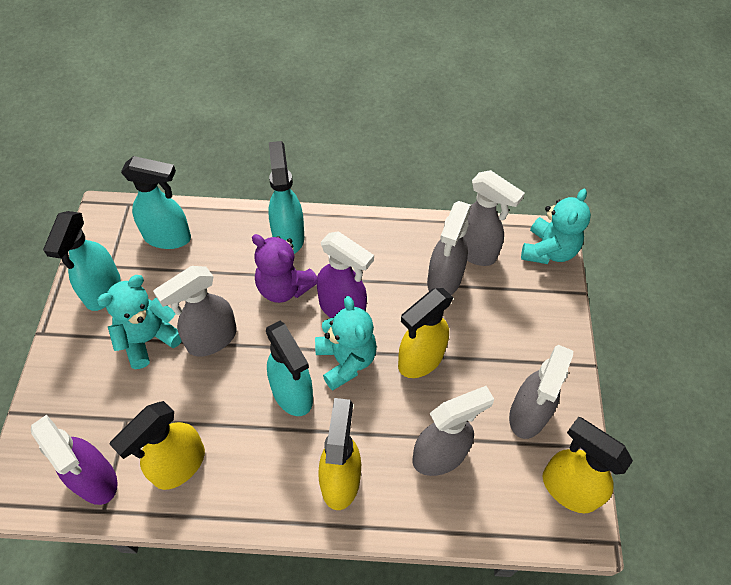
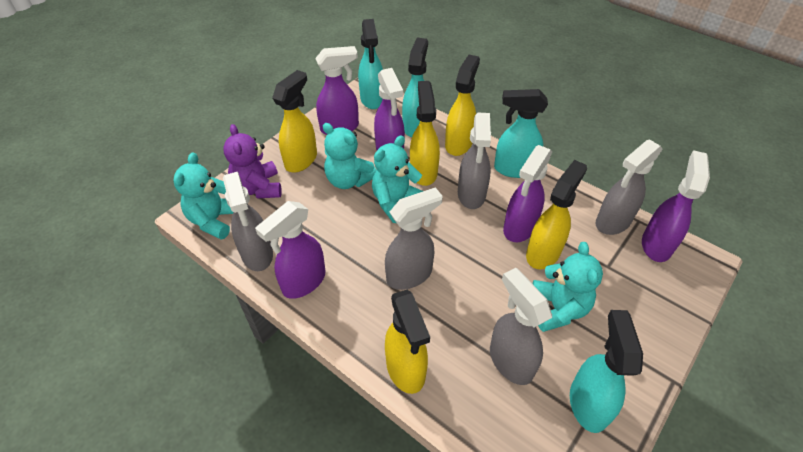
purple spray bottle: [31,415,118,505] [317,231,374,318] = 2 -> [255,201,325,299] [315,46,359,135] [374,68,405,150] [503,145,553,242] [642,150,710,262] = 5
turquoise teddy bear: [97,275,182,369] [315,296,377,391] [521,189,591,264] = 3 -> [174,152,233,240] [323,123,376,189] [372,135,423,223] [533,242,603,332] = 4
yellow spray bottle: [109,401,205,490] [318,398,361,510] [398,288,454,378] [543,417,633,513] = 4 -> [272,70,317,172] [385,290,430,394] [410,81,440,186] [445,55,480,156] [526,160,587,269] = 5

